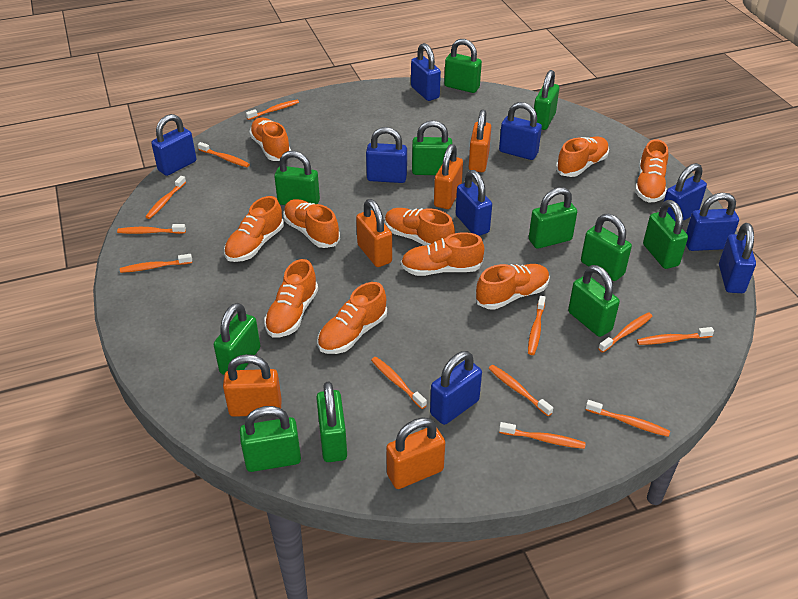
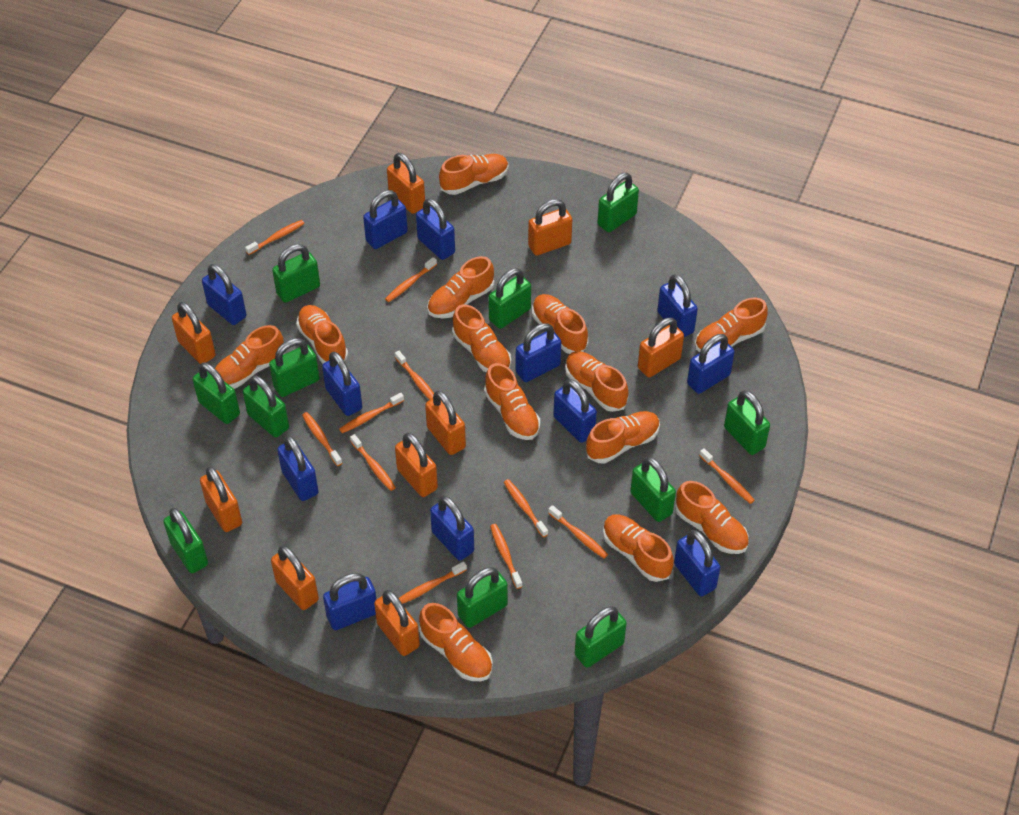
blue padlock: [151,114,196,176] [366,127,407,183] [411,43,441,101] [430,351,482,425] [456,170,492,236] [499,102,542,160] [664,163,707,221] [686,193,739,251] [719,223,756,293] = 9 -> [202,264,246,325] [277,436,319,501] [322,352,362,416] [323,573,377,630] [363,190,408,249] [416,198,455,260] [430,496,474,561] [516,323,561,382] [553,379,597,443] [657,274,698,337] [674,530,721,596] [687,334,735,394] = 12
orange padlock: [223,354,282,417] [356,199,392,267] [386,417,445,489] [434,144,463,209] [469,109,491,172] = 5 -> [172,302,216,364] [200,467,242,532] [271,546,319,610] [374,590,420,656] [387,153,425,214] [395,433,438,497] [425,390,466,455] [528,199,572,256] [638,318,684,377] = 9
orange shoe: [224,196,284,262] [249,117,291,161] [264,259,318,337] [283,199,340,248] [317,282,387,354] [385,208,455,246] [401,232,484,276] [476,264,550,310] [556,136,609,177] [635,139,668,203] = 10 -> [215,325,285,389] [296,305,348,364] [419,603,493,681] [427,256,494,319] [439,154,508,195] [452,305,511,373] [484,363,540,440] [532,294,588,354] [565,351,629,412] [586,411,660,463] [603,514,674,582] [675,481,749,554] [695,298,768,352] = 13
orange toothbrush: [117,224,186,234] [120,254,192,273] [145,176,186,219] [198,142,250,167] [246,100,299,120] [371,357,427,409] [488,365,553,416] [499,422,586,449] [528,296,546,355] [586,400,670,437] [598,312,653,353] [637,327,714,345] = 12 -> [245,220,305,255] [302,412,342,466] [339,393,404,433] [350,434,396,491] [385,257,437,302] [395,351,434,400] [399,561,467,604] [490,524,523,589] [504,479,548,537] [548,505,608,558] [699,448,755,504] = 11

